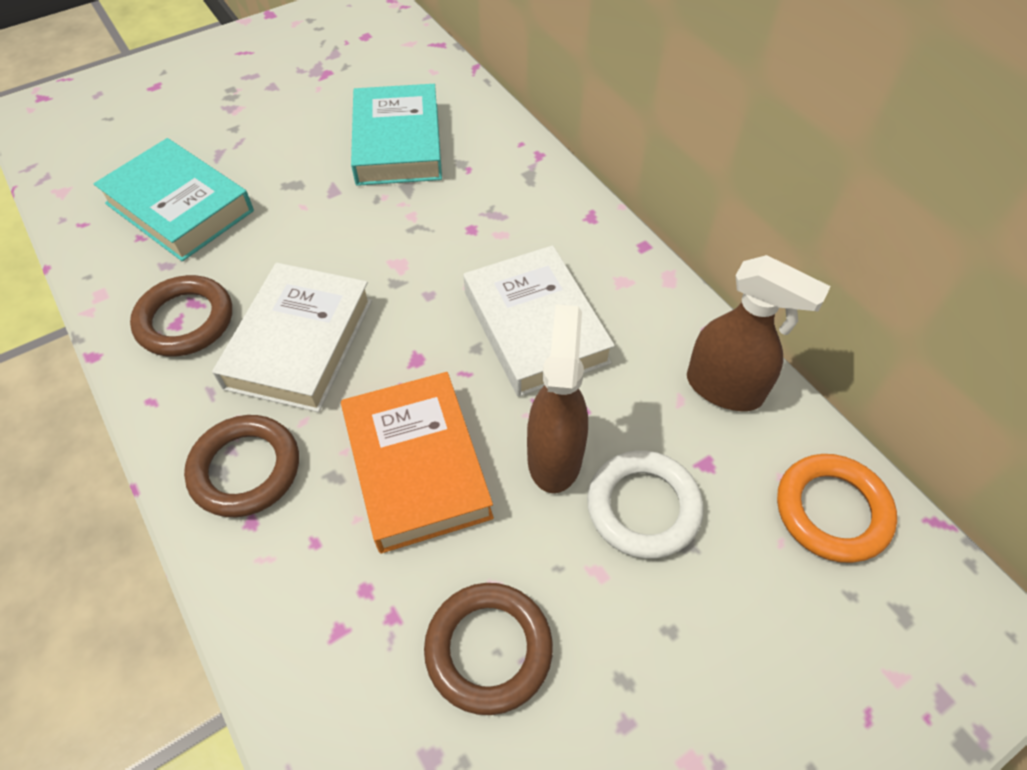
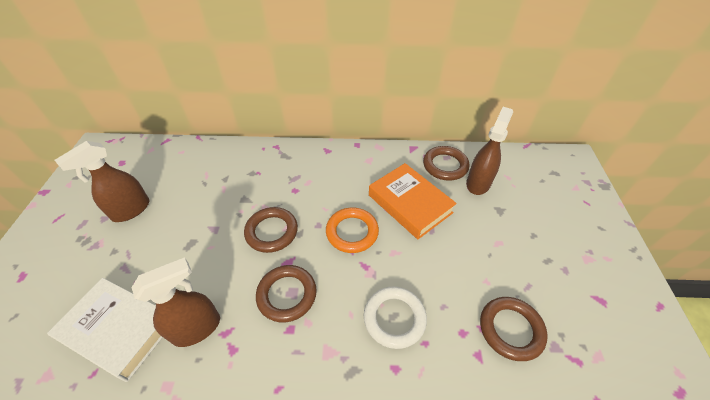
brown ring: [130,275,232,357] [184,415,299,517] [424,583,553,715] = 3 -> [244,207,298,253] [256,265,317,323] [423,146,469,181] [480,297,548,361] = 4
brown spray bottle: [527,304,588,493] [687,255,831,411] = 2 -> [55,141,149,222] [131,257,220,347] [466,107,513,195] = 3
turquoise book: [93,138,254,261] [351,84,442,186] = 2 -> none = 0
white book: [212,263,372,412] [463,245,615,397] = 2 -> [47,278,163,382] = 1

